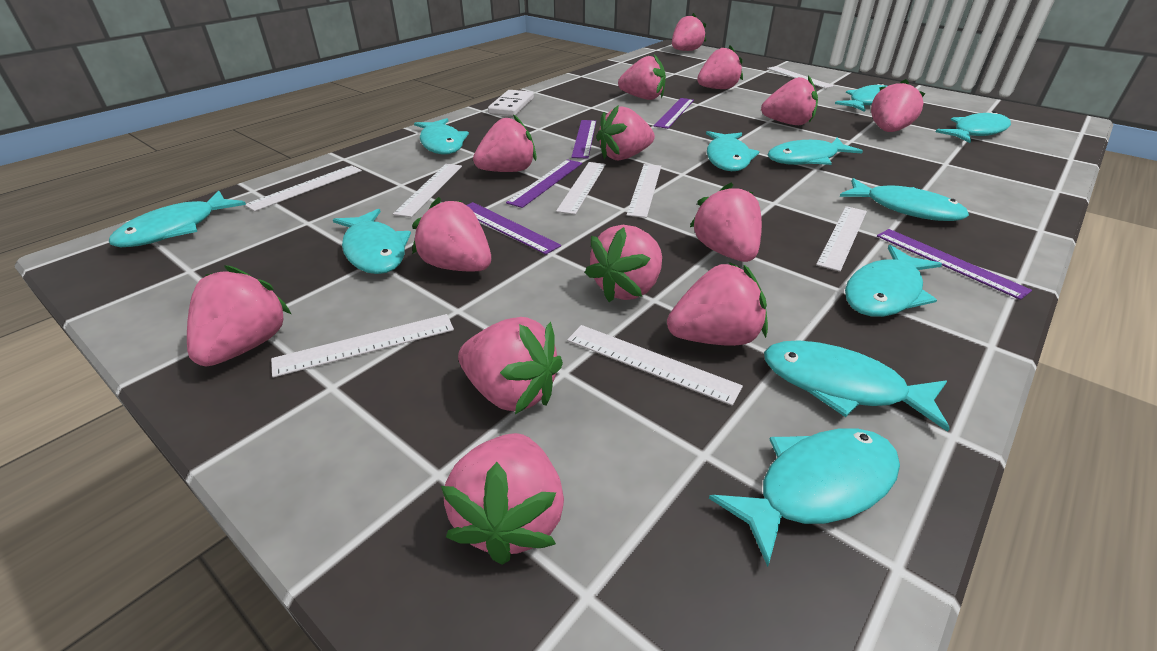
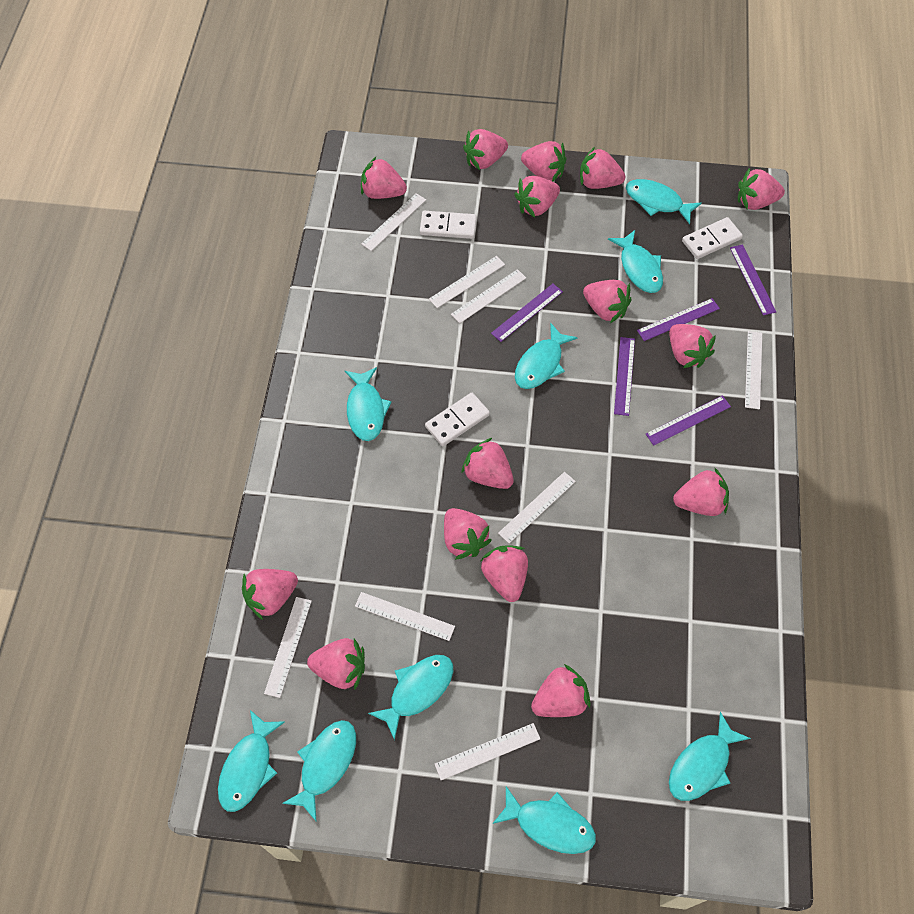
pink strawberry: [187,265,291,366] [412,197,491,272] [441,433,564,565] [458,317,563,414] [473,114,537,172] [585,225,662,302] [596,105,655,160] [618,54,666,100] [667,262,768,346] [672,13,706,51] [690,182,762,262] [697,45,743,89] [761,76,818,125] [871,79,925,132] = 14 -> [242,569,298,620] [307,638,365,690] [361,157,407,199] [444,508,492,560] [461,438,514,489] [463,129,508,170] [481,546,528,602] [514,176,560,217] [521,141,566,181] [531,664,591,717] [580,147,625,189] [583,280,632,323] [669,324,716,368] [673,467,729,516] [738,168,785,210] = 15
turquoise fish: [109,191,246,247] [333,209,411,274] [414,118,469,154] [706,131,759,171] [709,428,900,567] [764,340,950,432] [768,138,863,165] [835,83,887,112] [840,178,969,221] [845,245,942,317] [936,111,1011,143] = 11 -> [218,710,285,812] [282,720,356,821] [345,367,391,441] [368,655,453,740] [492,786,596,854] [515,323,578,389] [608,230,663,293] [626,179,702,224] [669,712,751,801] = 9
white domino: [488,90,534,116] = 1 -> [420,211,477,239] [425,393,490,446] [682,217,743,259] = 3

